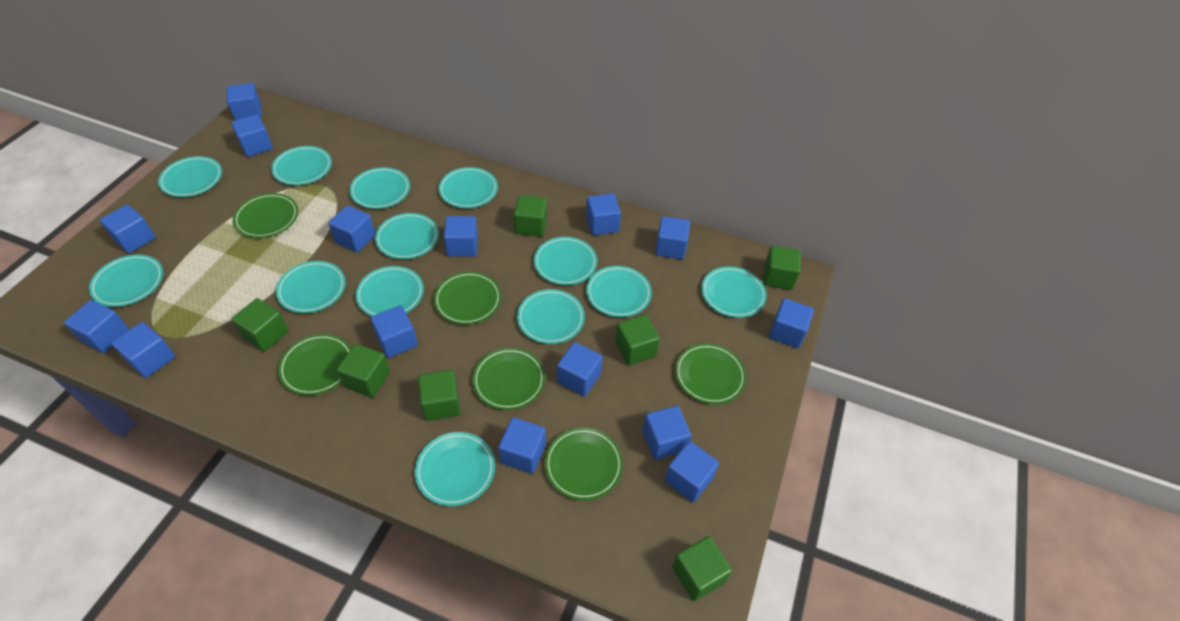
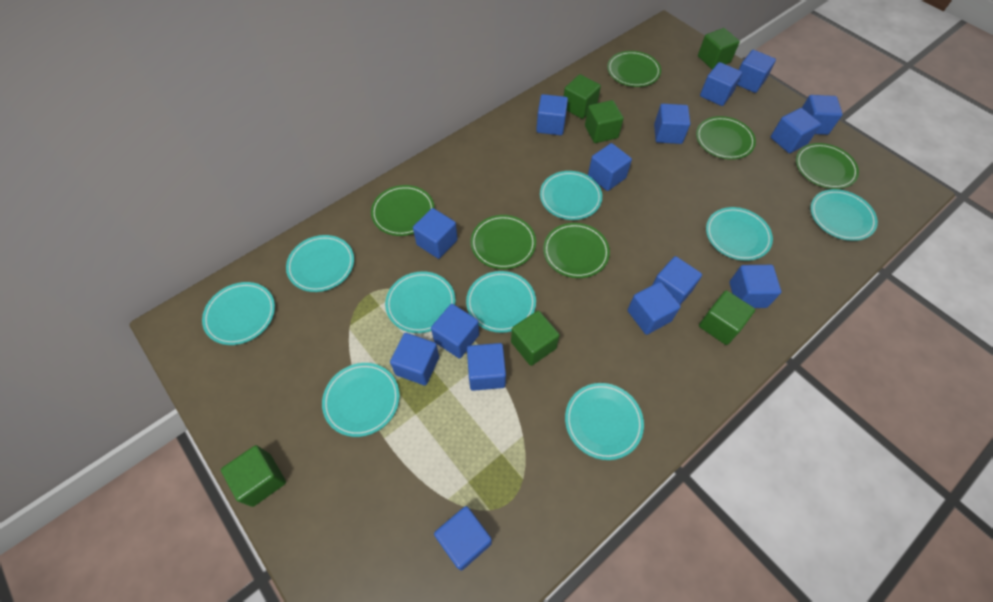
green cube: [232,298,289,352] [337,344,390,398] [418,370,461,421] [514,195,547,237] [615,315,660,365] [672,536,732,601] [763,245,801,290] = 7 -> [221,445,286,507] [511,311,560,366] [564,74,601,119] [585,100,624,143] [698,28,740,69] [699,290,755,345] = 6
turquoise plate: [89,254,163,307] [158,156,222,197] [271,146,332,185] [276,261,346,313] [349,167,410,209] [355,266,424,316] [375,213,439,259] [415,432,495,506] [439,167,498,208] [517,289,585,344] [534,237,597,285] [586,266,652,317] [701,266,767,318] = 13 -> [202,282,275,345] [286,235,354,292] [322,363,400,437] [385,271,456,333] [466,271,536,333] [540,171,602,220] [565,383,644,460] [706,207,773,261] [810,189,878,241] = 9

